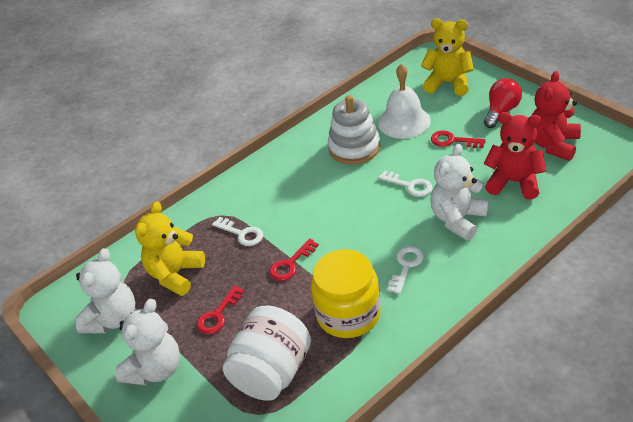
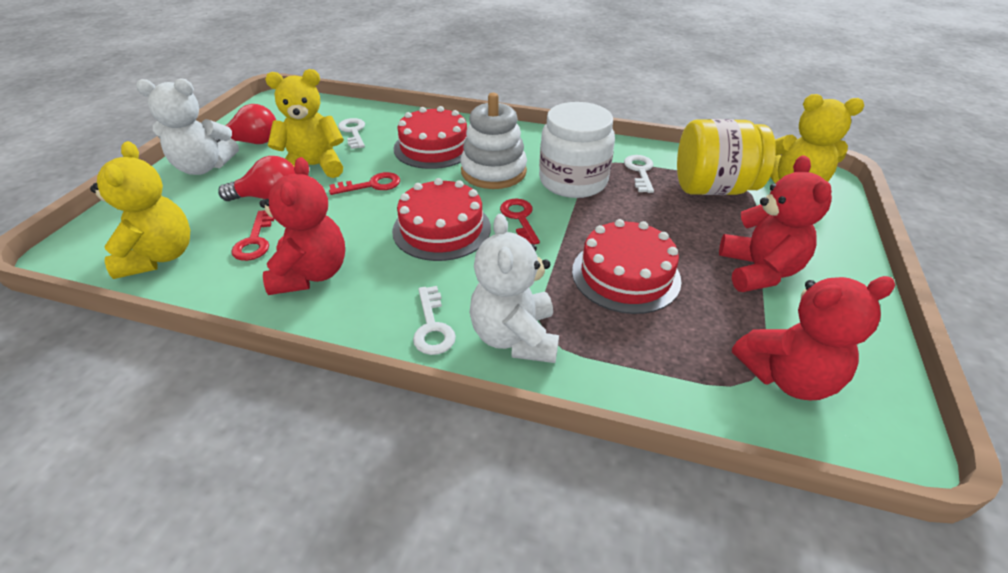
red cake: none = 0 -> [392,178,491,261] [393,106,467,169] [572,219,682,314] = 3
red light bulb: [484,78,522,128] = 1 -> [216,104,276,144] [218,156,295,201] = 2
red teddy bear: [484,112,546,199] [531,71,581,161] = 2 -> [260,157,345,295] [719,155,832,292] [732,276,895,400] = 3
white bell: [378,64,431,139] = 1 -> none = 0
white teddy bear: [76,248,135,334] [116,299,180,386] [431,144,489,241] = 3 -> [136,78,239,175] [470,214,559,363] = 2
yellow teddy bear: [135,201,205,296] [421,18,474,96] = 2 -> [90,141,190,279] [265,69,344,178] [770,94,864,183] = 3

